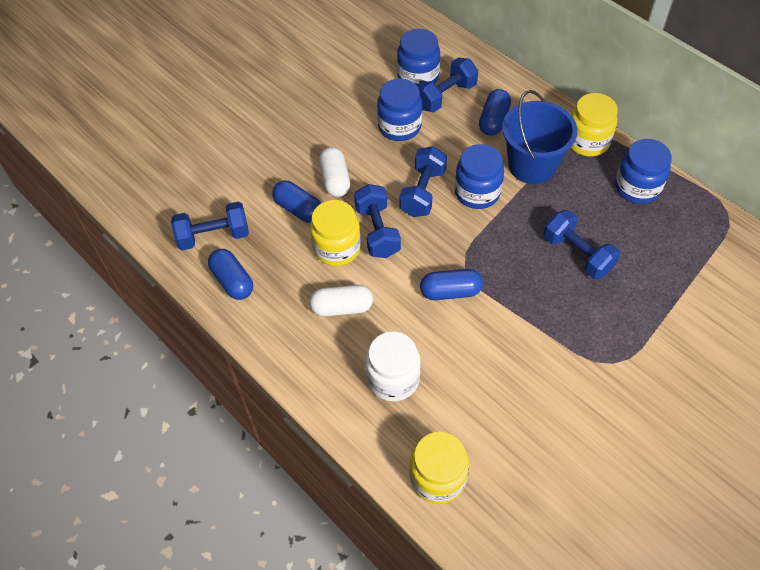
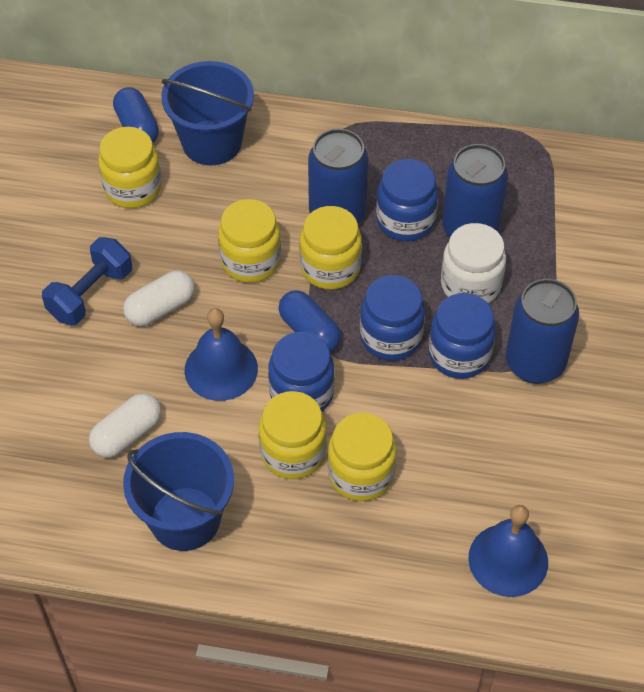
blue bell: none = 0 -> [185,308,258,401] [468,505,548,597] = 2
blue bucket: [502,90,577,184] = 1 -> [123,432,234,551] [161,61,254,165] = 2
blue can: none = 0 -> [308,129,369,224] [442,144,508,237] [506,279,579,384] = 3
blue capsule: [208,249,253,300] [272,181,321,223] [420,269,483,300] [479,89,511,136] = 4 -> [113,87,159,143] [278,290,341,352] = 2
blue dumbbell: [171,201,249,250] [354,184,401,258] [399,146,447,217] [416,57,478,112] [544,210,620,279] = 5 -> [42,237,132,325] = 1
yellow jar: [310,200,361,266] [409,432,469,504] [570,93,618,156] = 3 -> [98,127,162,208] [218,199,281,283] [259,391,327,479] [299,206,362,290] [328,413,396,501] = 5

